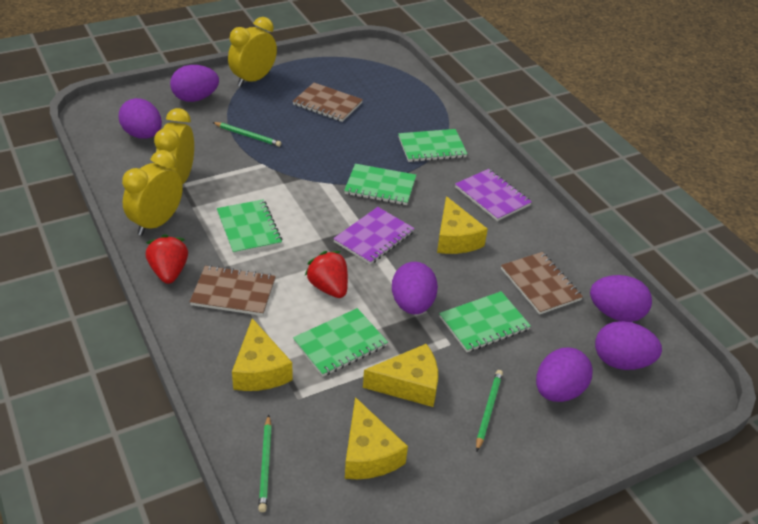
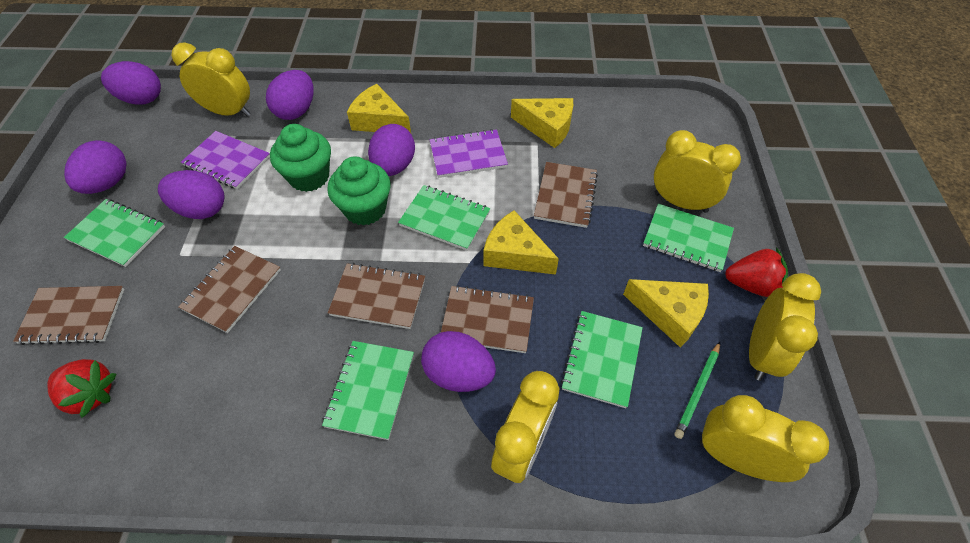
brown notebook: [190,265,276,316] [293,83,363,122] [501,252,583,315] = 3 -> [13,286,125,345] [178,246,281,333] [328,263,425,329] [441,285,534,353] [534,162,598,228] = 5
green cupcake: none = 0 -> [270,124,331,192] [327,156,391,226] = 2
green pencil: [212,122,281,147] [258,415,272,512] [476,370,503,452] = 3 -> [674,342,720,439] = 1
yellow clock: [122,150,183,235] [154,108,194,184] [228,17,277,87] = 3 -> [171,42,251,117] [491,371,560,483] [654,130,741,213] [700,395,829,482] [749,273,821,381] = 5

